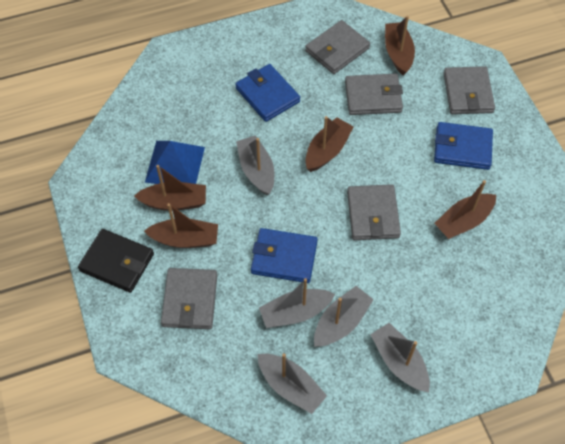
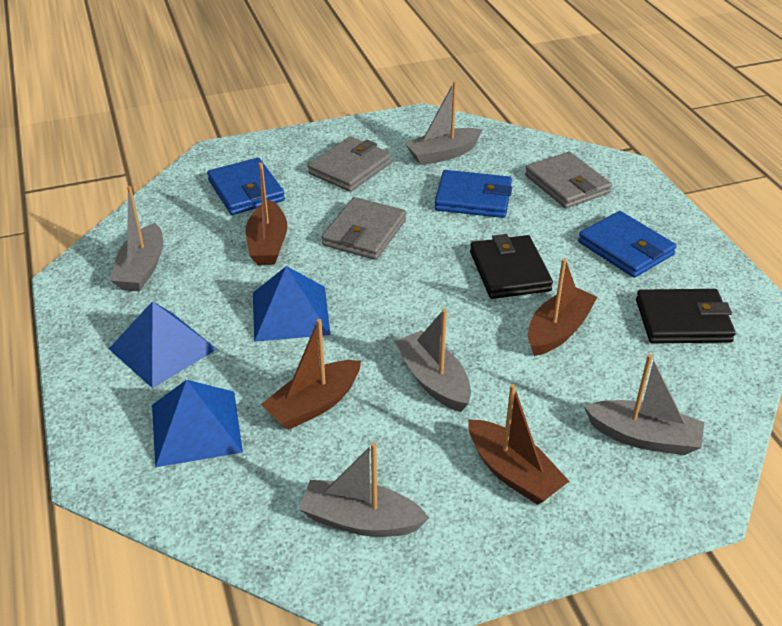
black wallet: [78,229,154,293] = 1 -> [470,234,553,299] [636,289,736,344] = 2
blue pyramid: [145,141,205,184] = 1 -> [109,301,217,388] [152,380,243,467] [253,266,331,342] = 3
brown boat: [134,165,206,211] [144,203,218,248] [305,116,354,172] [385,16,415,76] [434,180,496,239] = 5 -> [246,162,288,265] [261,319,361,430] [469,384,569,505] [528,258,597,356] = 4
grey wallet: [161,268,217,329] [305,20,370,74] [345,74,403,115] [347,184,401,240] [443,66,495,114] = 5 -> [308,137,392,192] [322,197,406,260] [525,152,612,208] = 3

